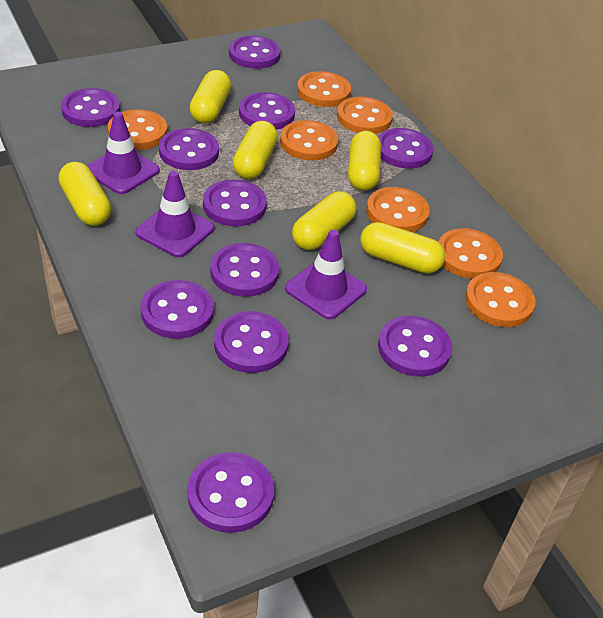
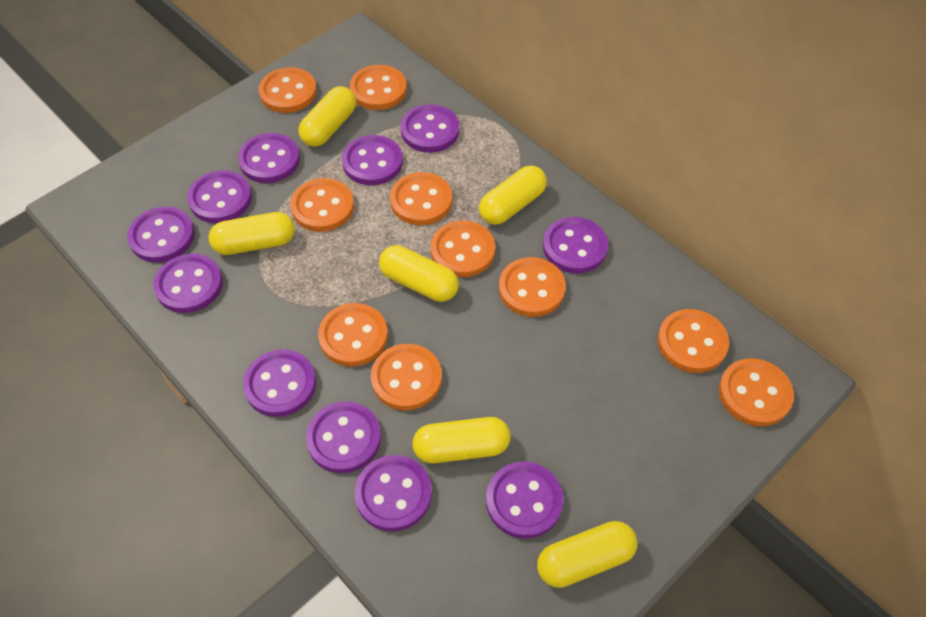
orange button: [108,109,167,150] [280,120,338,161] [297,71,351,107] [337,96,393,134] [366,187,430,232] [438,228,503,279] [465,272,536,327] = 7 -> [259,67,317,113] [290,178,354,232] [318,303,388,367] [350,65,407,110] [371,344,442,410] [390,172,452,225] [431,221,495,277] [499,257,566,317] [658,309,729,373] [719,358,794,426] = 10
purple traffic cone: [87,112,160,194] [135,171,214,257] [285,230,367,319] = 3 -> none = 0

